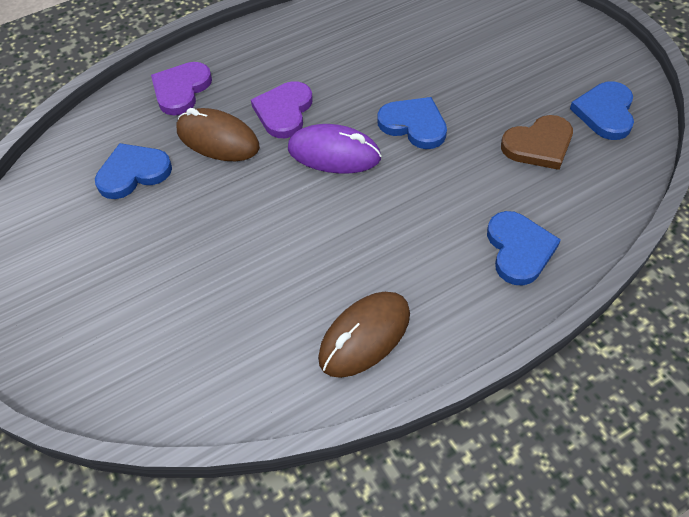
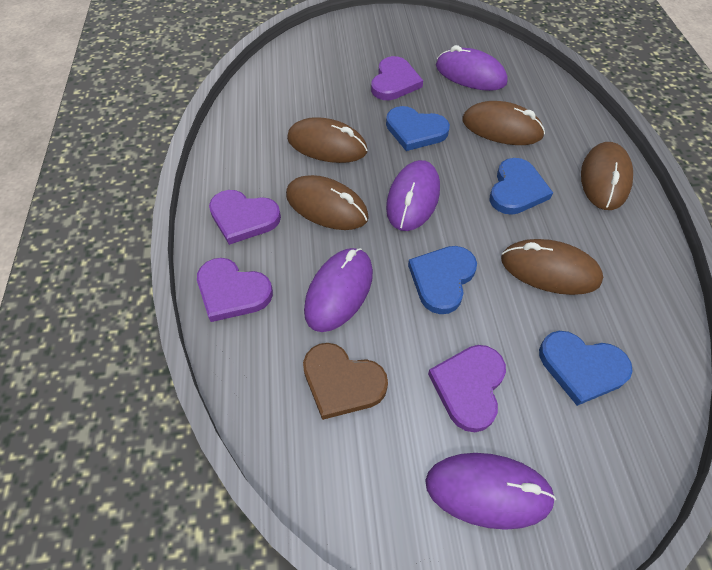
brown mouse: [176,108,260,161] [318,292,410,378] = 2 -> [286,175,369,230] [287,117,368,163] [462,101,545,145] [501,239,603,295] [581,142,633,210] = 5
purple heart: [151,62,212,116] [251,81,313,138] = 2 -> [197,258,273,322] [209,190,281,245] [371,56,423,100] [428,345,506,432] = 4
purple mouse: [288,124,381,174] = 1 -> [304,248,373,332] [386,160,440,231] [425,453,556,530] [436,45,508,91] = 4

